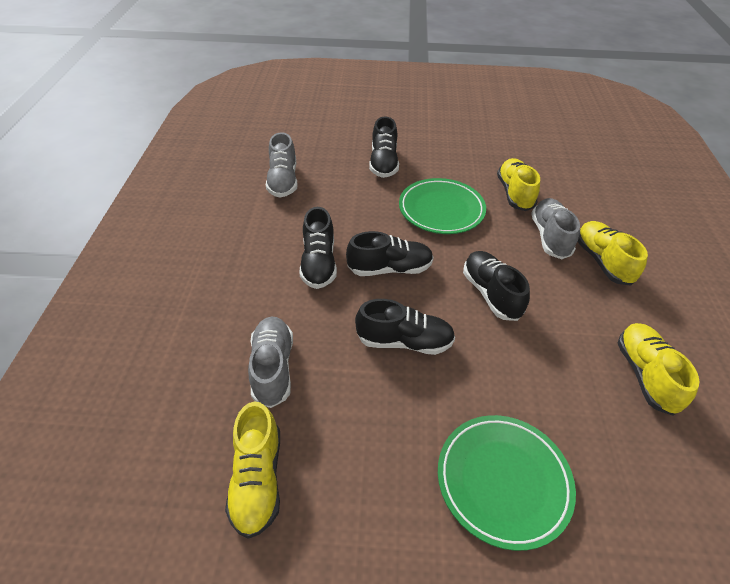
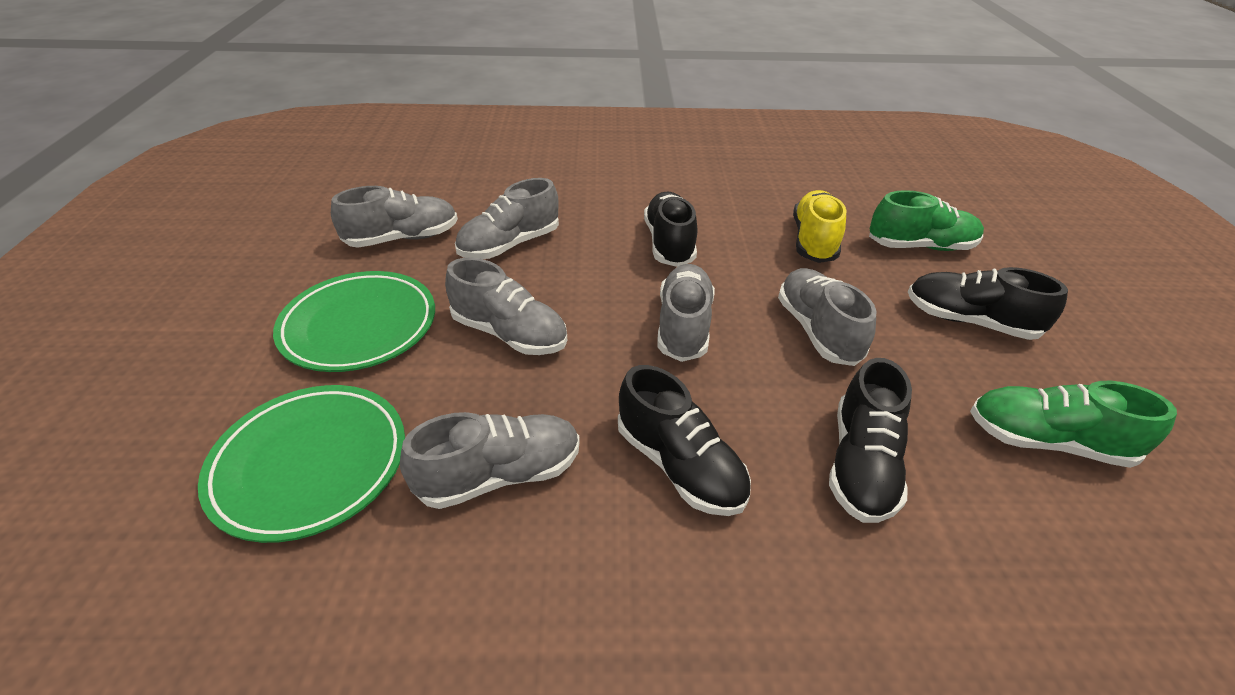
black shoe: [299,207,337,289] [346,231,434,276] [355,299,455,355] [369,116,399,178] [463,251,530,321] = 5 -> [618,365,751,516] [644,192,697,267] [829,358,912,523] [908,267,1068,340] = 4
green shoe: none = 0 -> [869,190,984,251] [970,381,1177,468] = 2
grey shoe: [248,316,293,408] [266,132,298,198] [531,198,580,259] = 3 -> [331,186,458,248] [400,412,580,509] [445,258,567,355] [455,178,559,259] [657,264,715,362] [778,268,876,366] = 6
yellow shoe: [225,401,280,539] [497,158,540,211] [577,221,648,286] [618,323,700,416] = 4 -> [793,190,846,263] = 1

